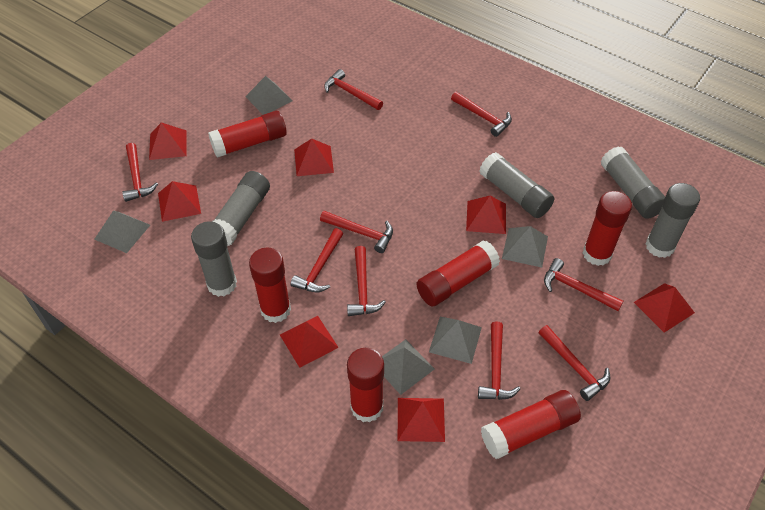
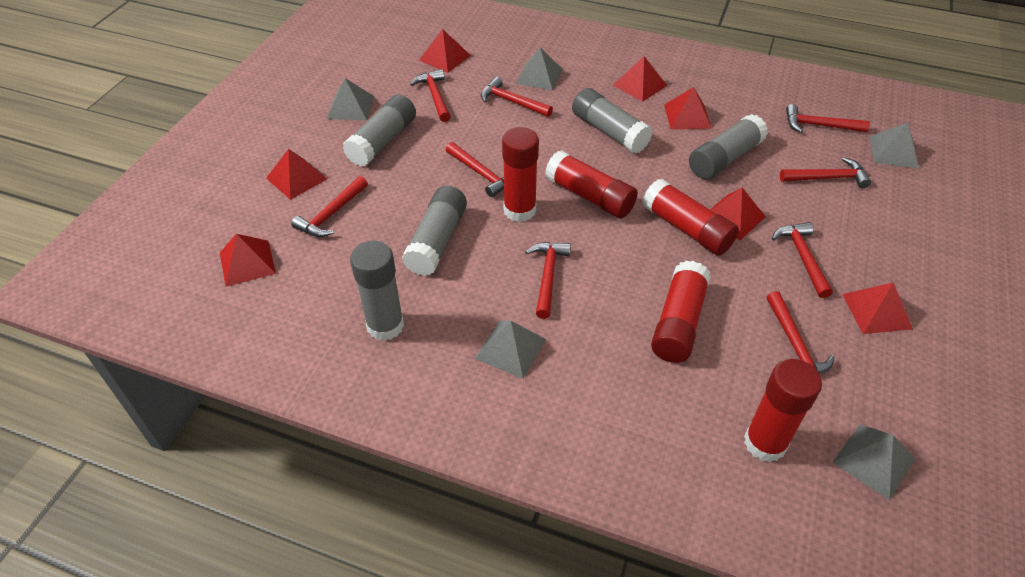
red glue stick: [208,111,287,158] [249,247,291,323] [347,348,384,423] [417,240,500,307] [481,390,581,459] [583,191,632,266] = 6 -> [502,127,539,222] [545,150,638,219] [642,178,739,255] [651,261,711,363] [744,359,822,462] = 5

